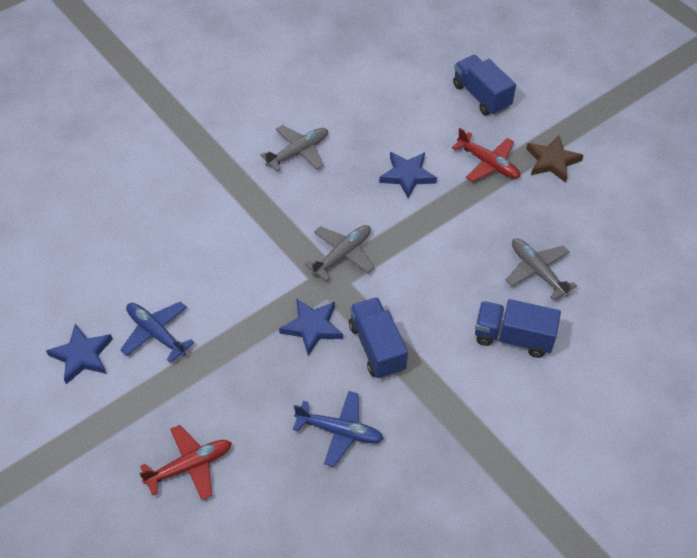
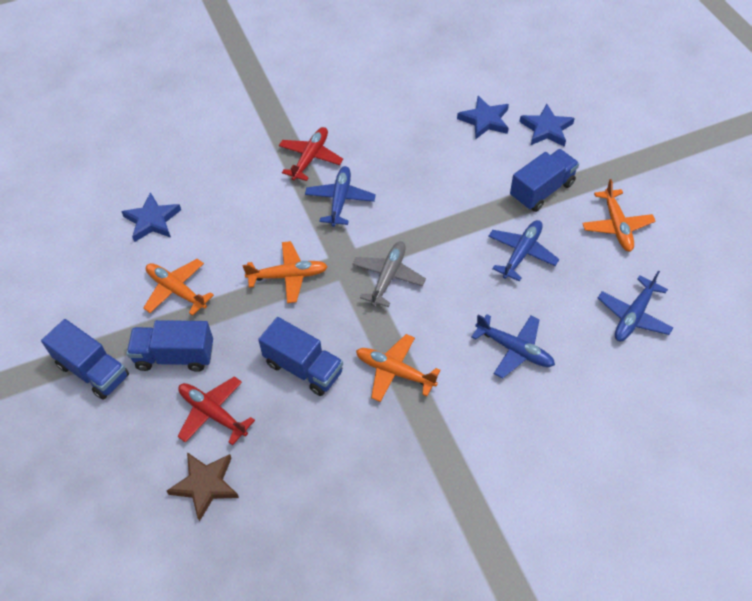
blue plane: [120,301,194,363] [293,391,384,467] = 2 -> [305,166,376,227] [471,314,555,379] [488,220,559,282] [598,271,674,341] = 4
blue truck: [349,297,408,379] [453,55,516,116] [475,299,561,358] = 3 -> [41,319,129,400] [127,320,213,372] [258,317,343,396] [510,149,579,212] = 4
grey plane: [261,125,328,172] [304,225,374,281] [505,238,577,301] = 3 -> [352,241,426,307] = 1
orange plane: none = 0 -> [143,259,214,316] [243,241,328,303] [356,334,441,402] [582,179,655,251] = 4

